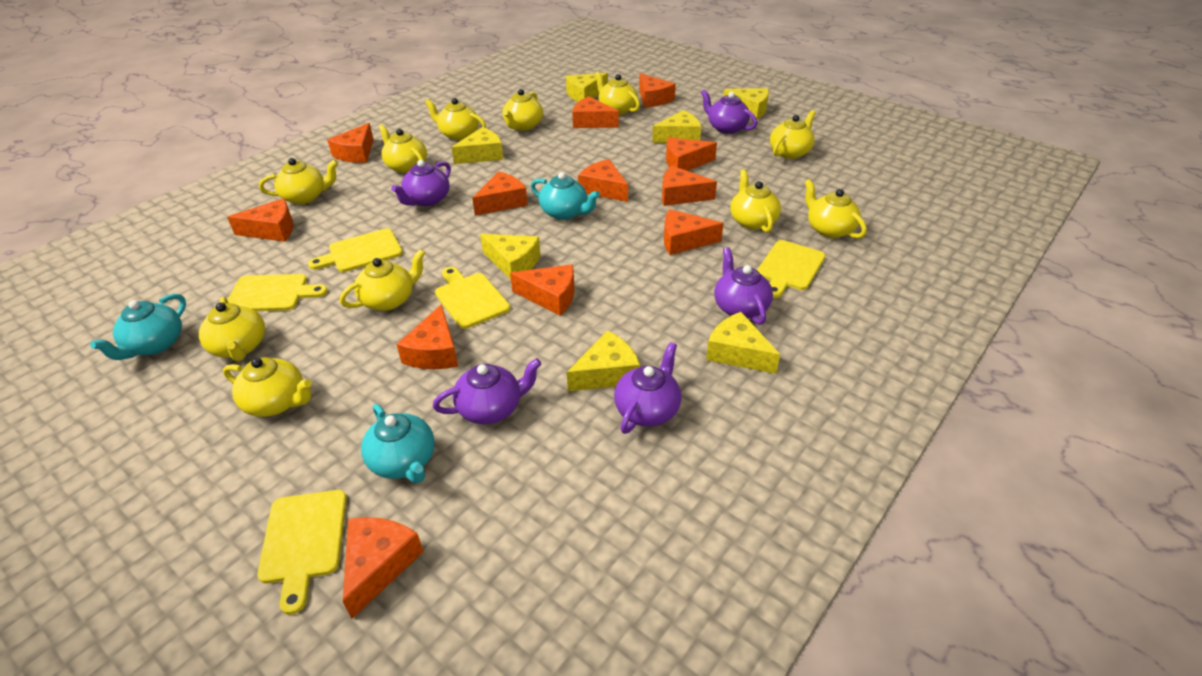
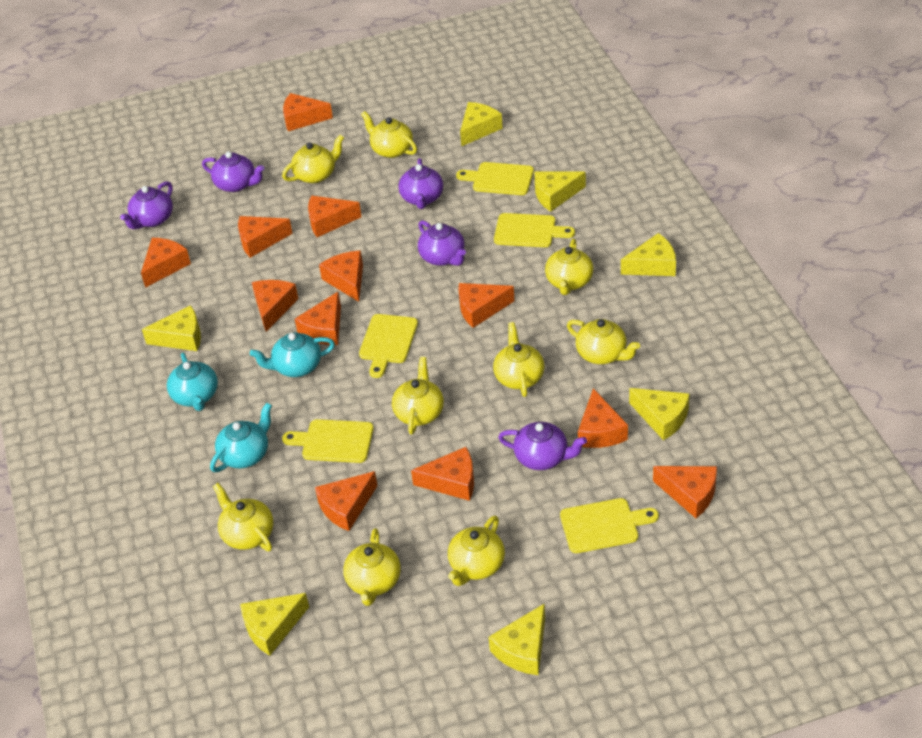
yellow teapot: [199,297,265,361] [223,357,312,417] [259,158,338,204] [340,249,425,311] [379,124,427,173] [425,98,486,140] [502,89,543,131] [595,71,640,115] [730,169,781,232] [770,110,816,159] [805,179,867,238] = 11 -> [213,483,273,551] [282,135,344,183] [343,528,401,606] [361,111,417,158] [392,357,444,434] [448,515,505,586] [493,322,545,397] [545,239,593,295] [567,319,640,364] = 9

